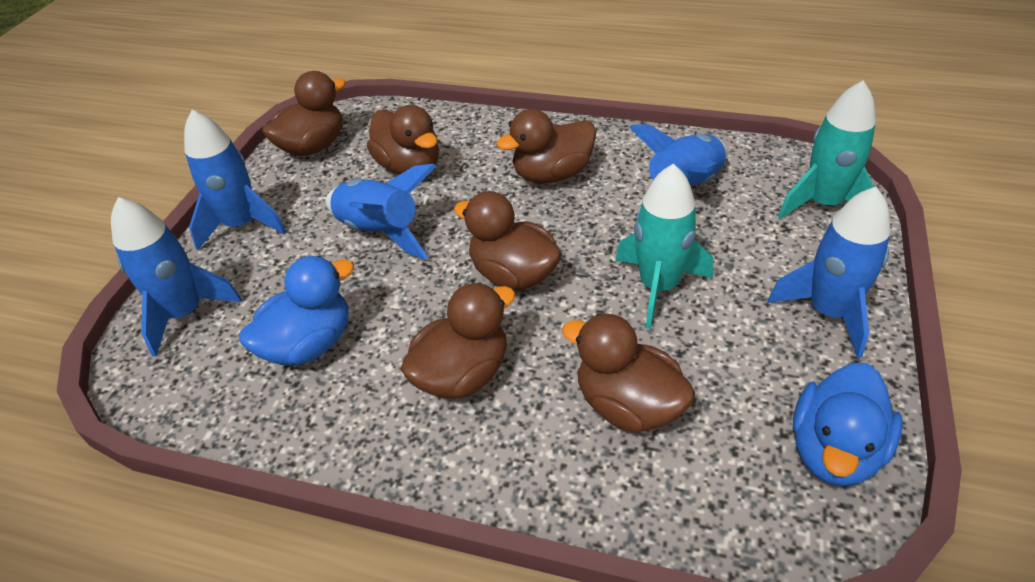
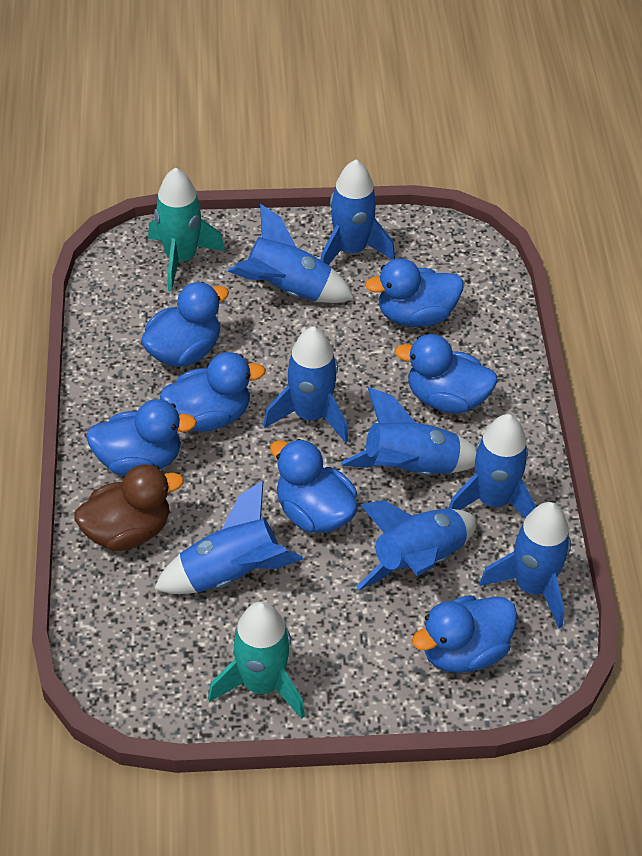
blue duck: [239,256,354,366] [793,363,903,486] = 2 -> [86,399,197,476] [141,282,229,367] [160,352,266,432] [270,439,358,533] [365,258,464,327] [395,334,498,413] [412,595,517,673] = 7
blue rocket: [111,197,242,357] [184,110,286,250] [326,164,436,259] [629,124,728,217] [767,187,891,358] = 5 -> [154,480,303,594] [228,204,354,303] [264,327,349,443] [320,159,395,265] [341,387,477,476] [356,500,478,590] [449,414,536,518] [480,502,571,628] = 8
brown duck: [262,71,346,156] [367,105,439,175] [401,282,515,398] [454,191,562,290] [497,109,596,183] [562,313,695,433] = 6 -> [74,464,184,551] = 1

